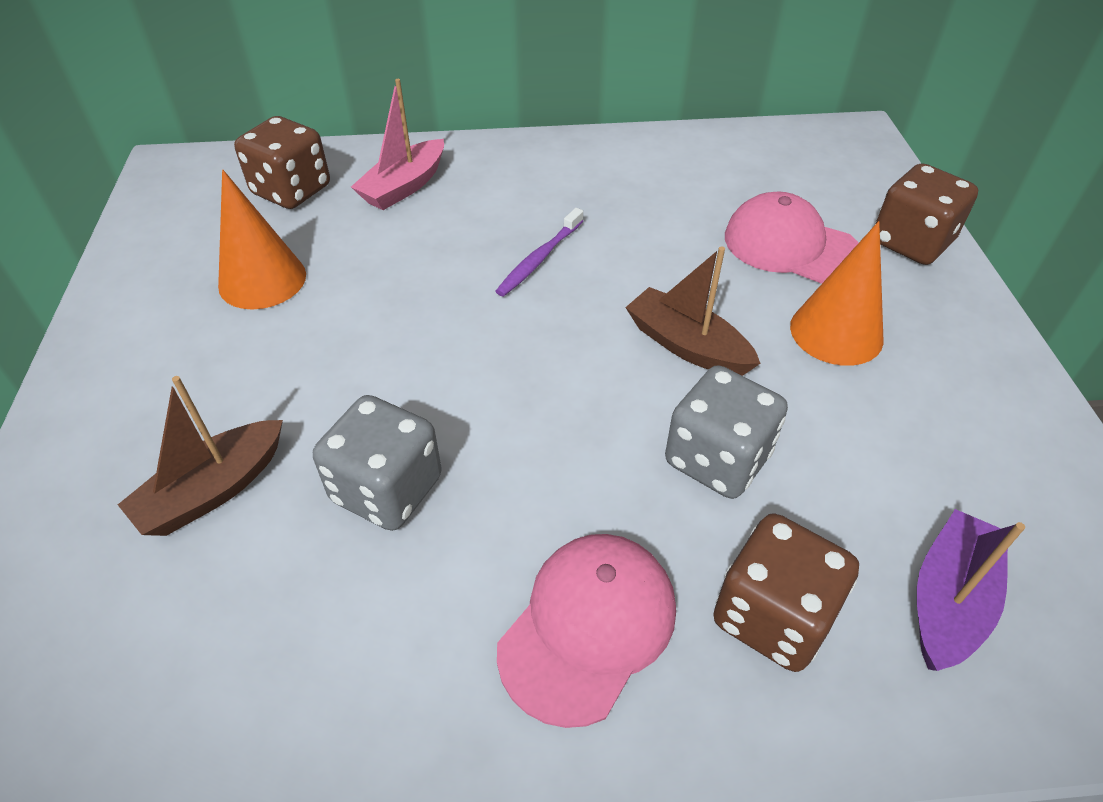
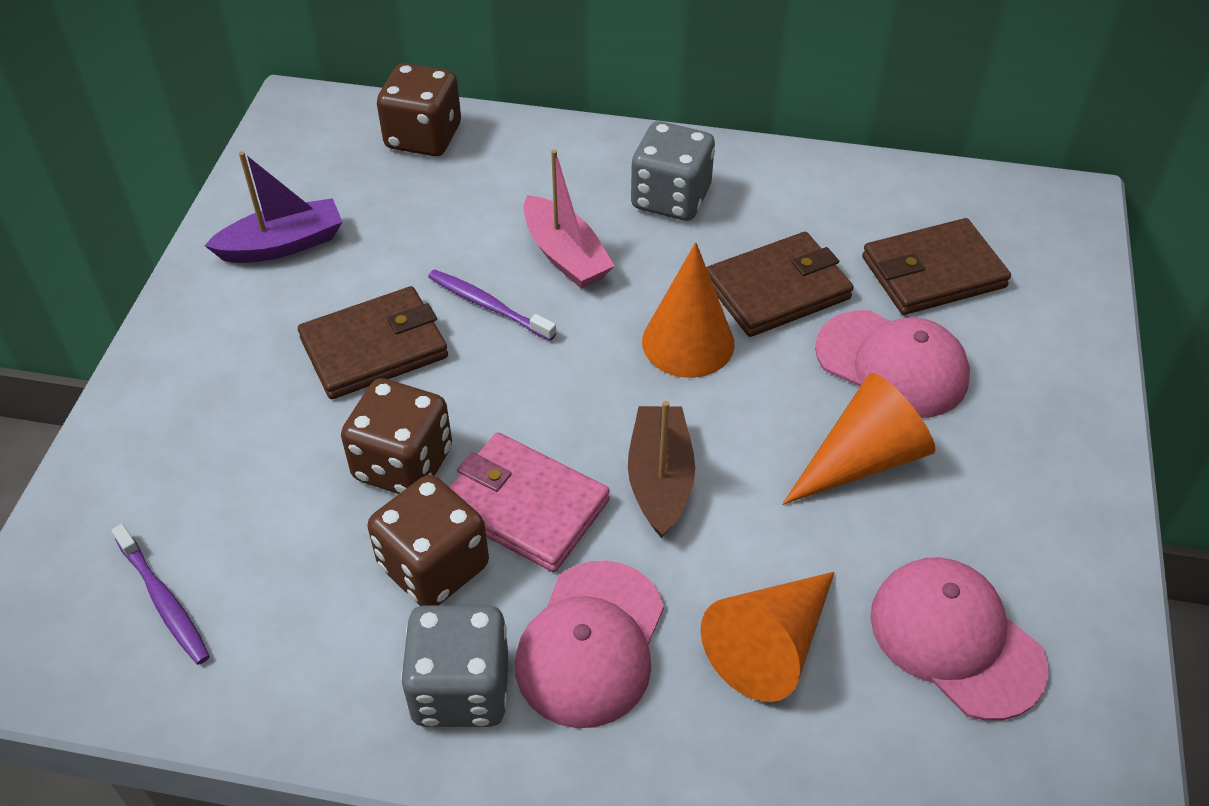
brown boat: [118,376,283,536] [625,246,761,376] = 2 -> [628,401,695,538] = 1
brown wallet: none = 0 -> [298,286,448,399] [706,232,854,337] [862,218,1011,315] = 3
orange cone: [218,170,306,309] [790,221,884,366] = 2 -> [642,242,735,378] [700,572,835,702] [782,373,935,505] = 3
pink cap: [497,534,676,728] [725,192,858,284] = 2 -> [515,560,664,728] [815,310,970,418] [870,557,1048,721] = 3
pink wallet: none = 0 -> [449,432,610,572] = 1
purple toothbrush: [495,208,583,296] = 1 -> [111,524,210,665] [428,269,556,341] = 2

